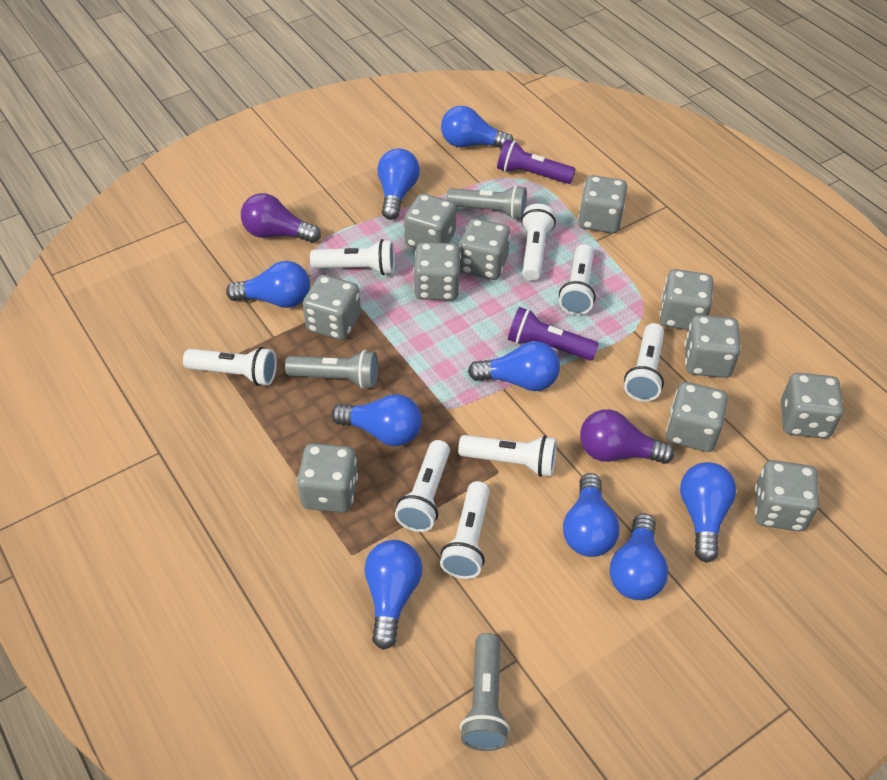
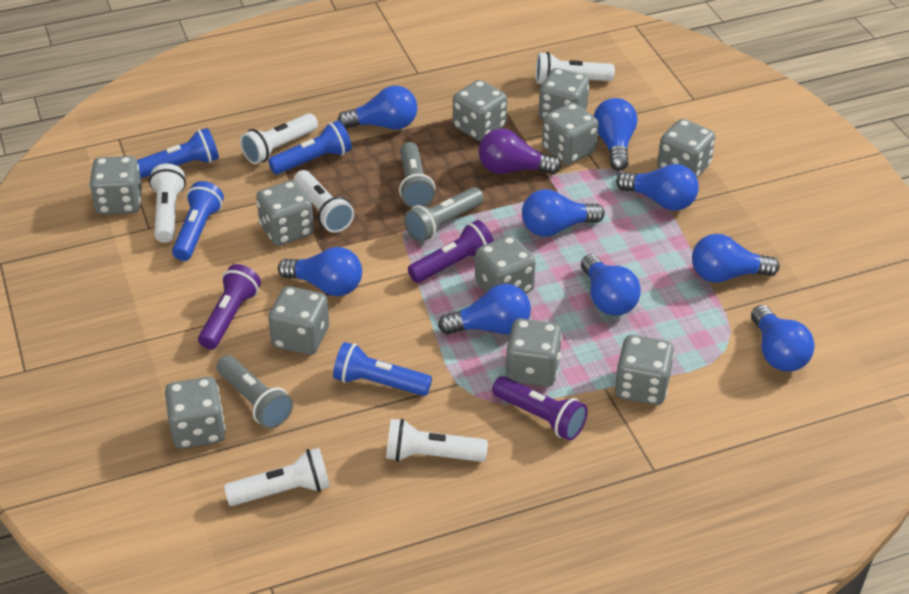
blue flashlight: none = 0 -> [137,128,219,178] [172,181,224,261] [268,121,352,175] [333,342,432,396] = 4
purple flashlight: [497,139,576,184] [508,307,599,361] = 2 -> [198,264,261,349] [408,220,494,283] [492,376,588,440] = 3
purple light bulb: [241,193,321,243] [580,409,675,464] = 2 -> [479,129,561,175] = 1
white flashlight: [183,347,277,386] [310,239,395,275] [395,440,450,532] [440,481,490,579] [458,435,557,477] [521,204,556,281] [559,244,596,315] [624,323,664,401] = 8 -> [149,164,186,243] [224,448,330,506] [240,113,318,164] [294,170,354,233] [386,419,488,462] [536,52,615,84] = 6

